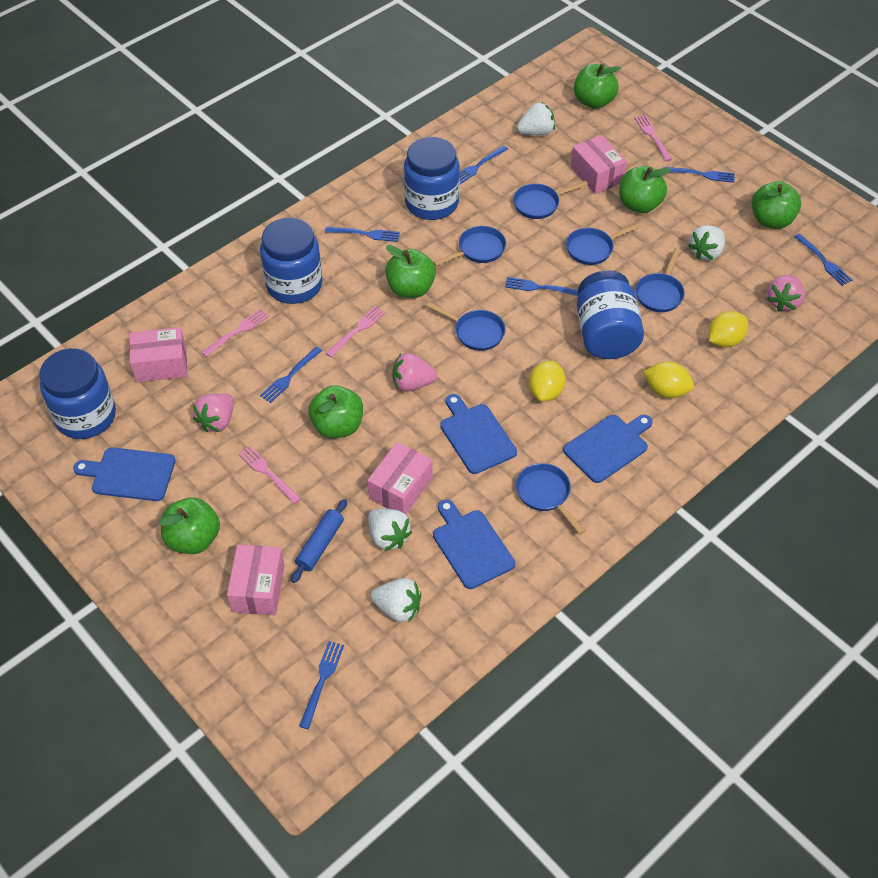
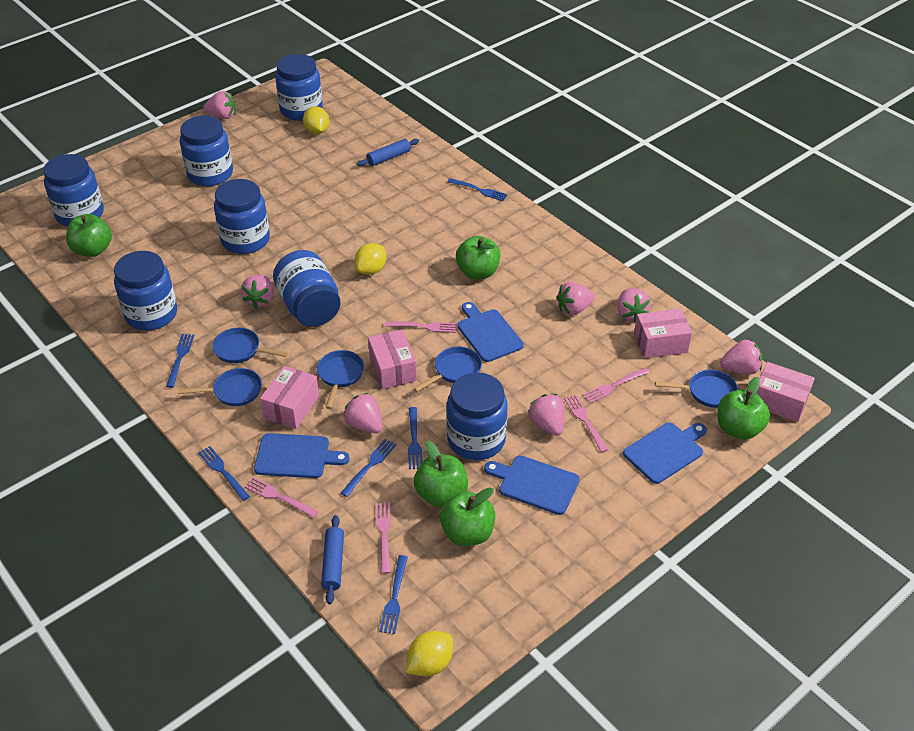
blue fork: [260,347,322,403] [299,641,344,729] [325,227,400,242] [459,145,508,184] [505,277,578,296] [663,167,735,183] [794,234,852,286] = 7 -> [166,334,194,388] [198,446,250,501] [341,439,396,497] [379,555,408,634] [408,407,422,469] [447,178,508,201] = 6
blue jar: [39,348,116,439] [260,218,323,304] [404,137,460,220] [577,270,644,359] = 4 -> [43,154,104,227] [114,251,177,330] [180,115,233,186] [214,179,270,254] [273,250,341,327] [275,54,323,121] [446,373,508,460] = 7
blue pan: [427,302,505,351] [433,226,506,266] [513,181,588,219] [516,463,585,534] [566,223,641,265] [636,248,685,312] = 6 -> [178,368,262,406] [212,328,288,363] [317,350,364,409] [413,347,482,392] [655,370,738,408] = 5
blue rolling pin: [291,499,347,583] = 1 -> [321,515,344,604] [357,139,419,166] = 2
green apple: [159,497,220,554] [308,385,363,438] [385,245,436,298] [574,64,621,109] [619,166,671,213] [751,181,801,229] = 6 -> [66,214,112,257] [414,441,468,507] [440,487,495,546] [456,236,500,279] [717,377,770,440] = 5
pink fork: [201,309,269,357] [238,446,301,504] [326,306,386,358] [635,115,672,161] = 4 -> [245,477,319,518] [376,502,391,574] [385,321,457,333] [564,395,608,453] [583,368,650,403] = 5
pink strawberry: [193,393,234,432] [393,353,438,392] [767,275,805,311] = 3 -> [203,91,236,119] [241,275,274,308] [343,393,383,433] [528,394,565,436] [556,282,595,315] [617,288,651,323] [720,340,762,374] = 7
white strawberry: [368,509,412,551] [371,578,421,623] [517,102,555,136] [688,225,725,260] = 4 -> none = 0

